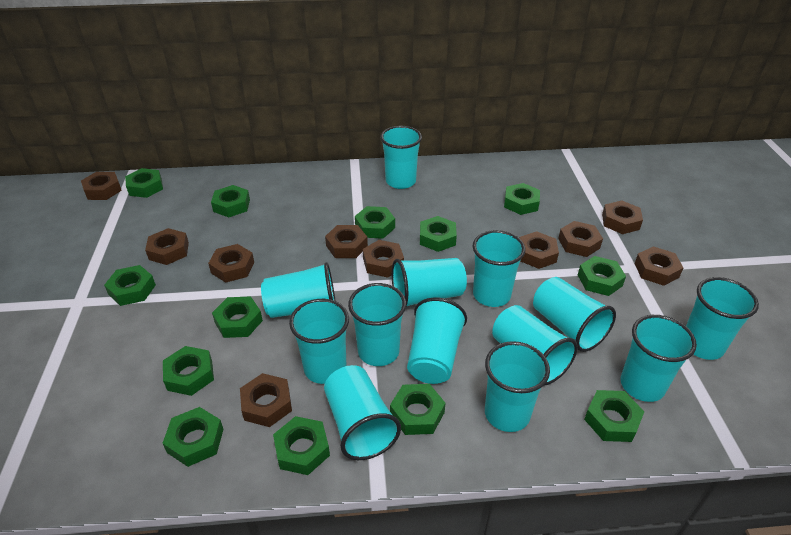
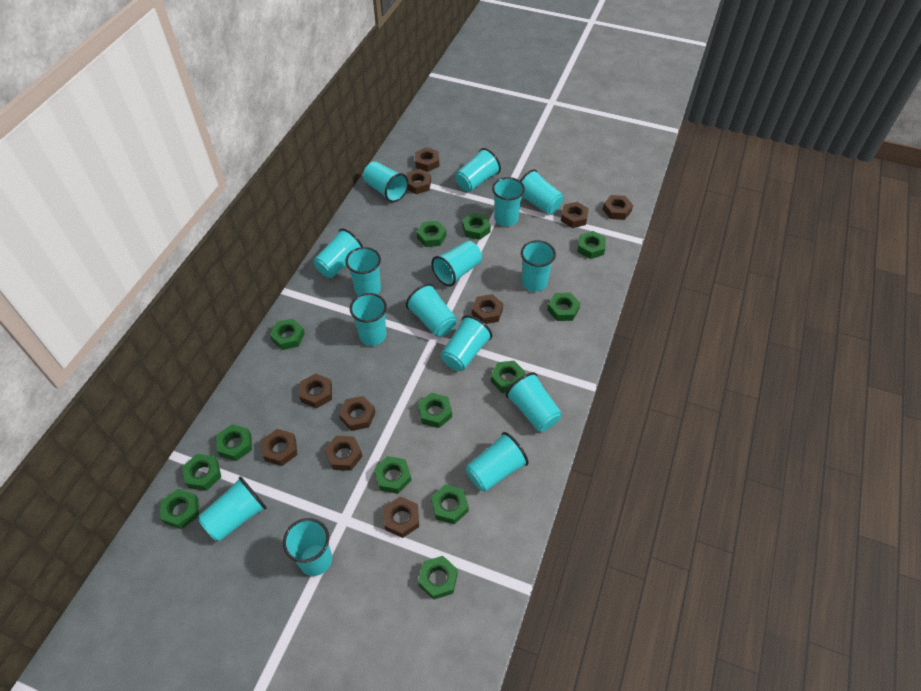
turquoise cup: [261,262,336,318] [289,299,349,384] [324,365,401,460] [348,283,406,366] [380,126,422,189] [392,258,467,306] [407,298,467,384] [473,230,525,307] [485,341,550,432] [492,305,578,386] [533,277,616,352] [621,315,697,402] [686,277,759,360] = 13 -> [198,476,267,541] [283,518,332,576] [314,228,363,278] [345,247,381,296] [350,293,387,346] [363,161,409,202] [406,284,457,337] [431,241,482,287] [441,315,492,371] [455,148,501,192] [466,432,529,492] [492,177,525,226] [506,372,562,432] [520,169,563,214] [521,240,556,292] = 15

